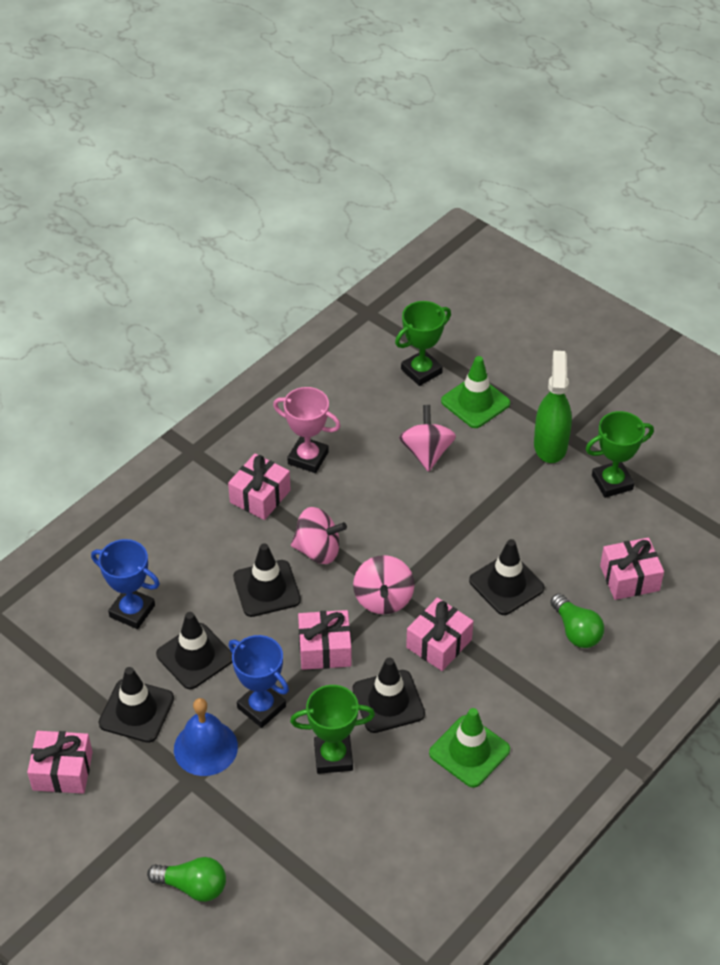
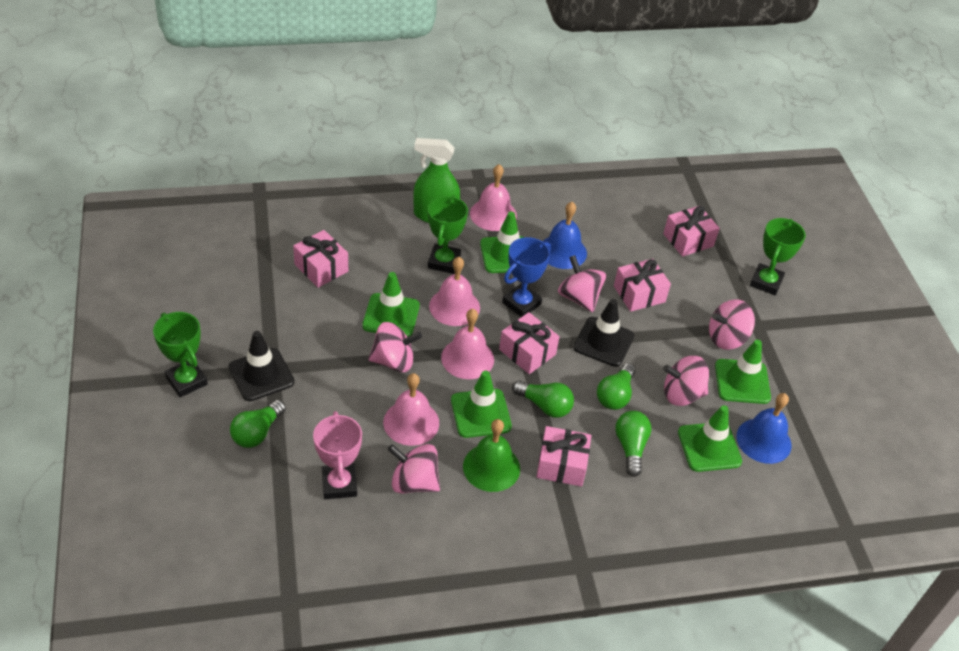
black traffic cone: [99,667,174,743] [156,612,232,690] [233,543,301,617] [352,657,425,733] [469,539,545,615] = 5 -> [228,331,295,401] [573,299,634,367] = 2
blue bell: [174,698,238,776] = 1 -> [542,202,587,269] [736,393,791,464] = 2
blue trophy: [91,539,160,629] [229,635,289,728] = 2 -> [502,237,551,317] = 1
green bell: none = 0 -> [463,419,520,492] = 1
green light bulb: [147,857,226,902] [550,593,604,648] = 2 -> [230,400,286,448] [512,380,574,418] [597,363,635,410] [615,411,651,477] = 4
green traffic cone: [429,708,510,788] [441,356,510,428] = 2 -> [362,272,420,337] [451,371,512,438] [480,212,525,273] [678,405,742,472] [715,340,771,404] = 5
pink bell: none = 0 -> [383,373,439,446] [429,257,480,326] [441,309,494,379] [470,164,517,231] = 4
pink spinning top: [291,507,347,564] [353,555,414,614] [399,405,456,472] = 3 -> [368,322,422,372] [388,444,440,494] [558,255,606,312] [663,356,709,406] [709,299,755,350] = 5

